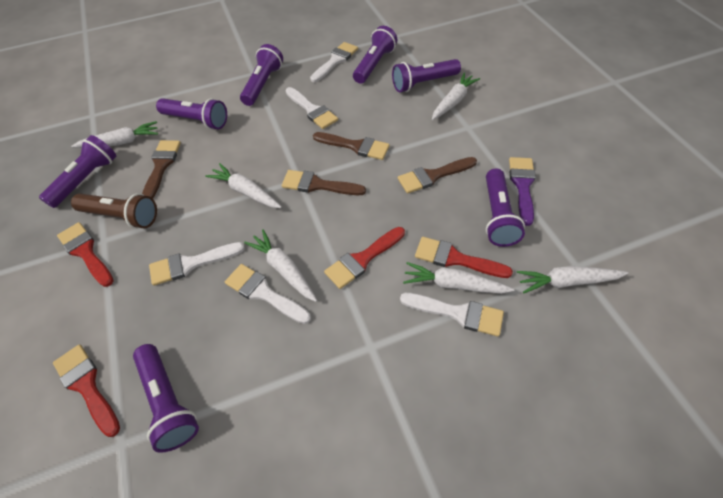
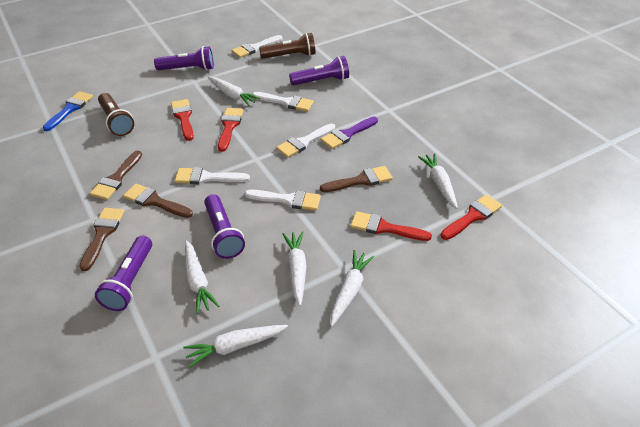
blue brush: none = 0 -> [43,91,93,131] = 1
brown flashlight: [71,193,157,229] = 1 -> [98,93,134,136] [259,33,316,59] = 2
purple flashlight: [39,135,116,208] [133,344,199,453] [156,98,227,130] [240,44,283,106] [353,26,397,84] [392,59,461,92] [486,168,525,247] = 7 -> [95,236,152,311] [154,46,214,70] [204,194,245,259] [289,56,349,86] = 4

